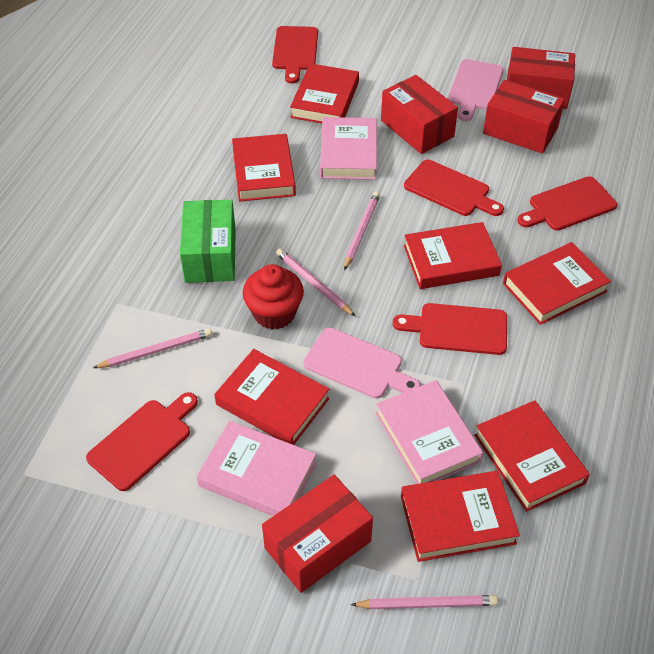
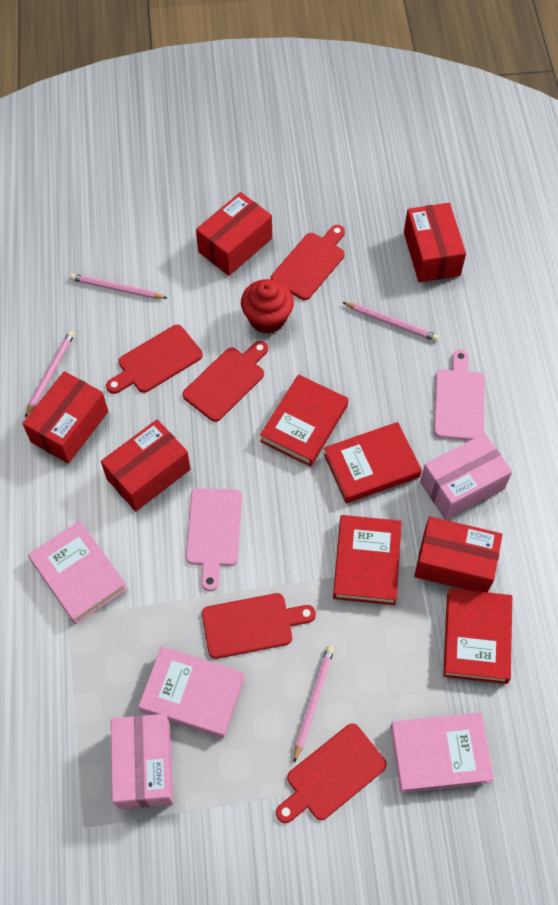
green box: [180,200,236,283] = 1 -> none = 0
pink box: none = 0 -> [111,714,173,809] [420,433,512,520] = 2
red book: [214,349,329,445] [232,134,296,202] [290,63,359,123] [401,471,520,562] [404,222,502,289] [474,400,590,512] [503,242,611,325] = 7 -> [260,374,349,467] [324,422,422,504] [333,515,402,605] [443,588,512,684] = 4
red box: [262,475,373,593] [381,75,458,154] [483,80,565,154] [507,47,575,109] = 4 -> [22,371,108,464] [101,419,191,511] [196,192,272,276] [404,203,466,282] [414,516,503,592] = 5

